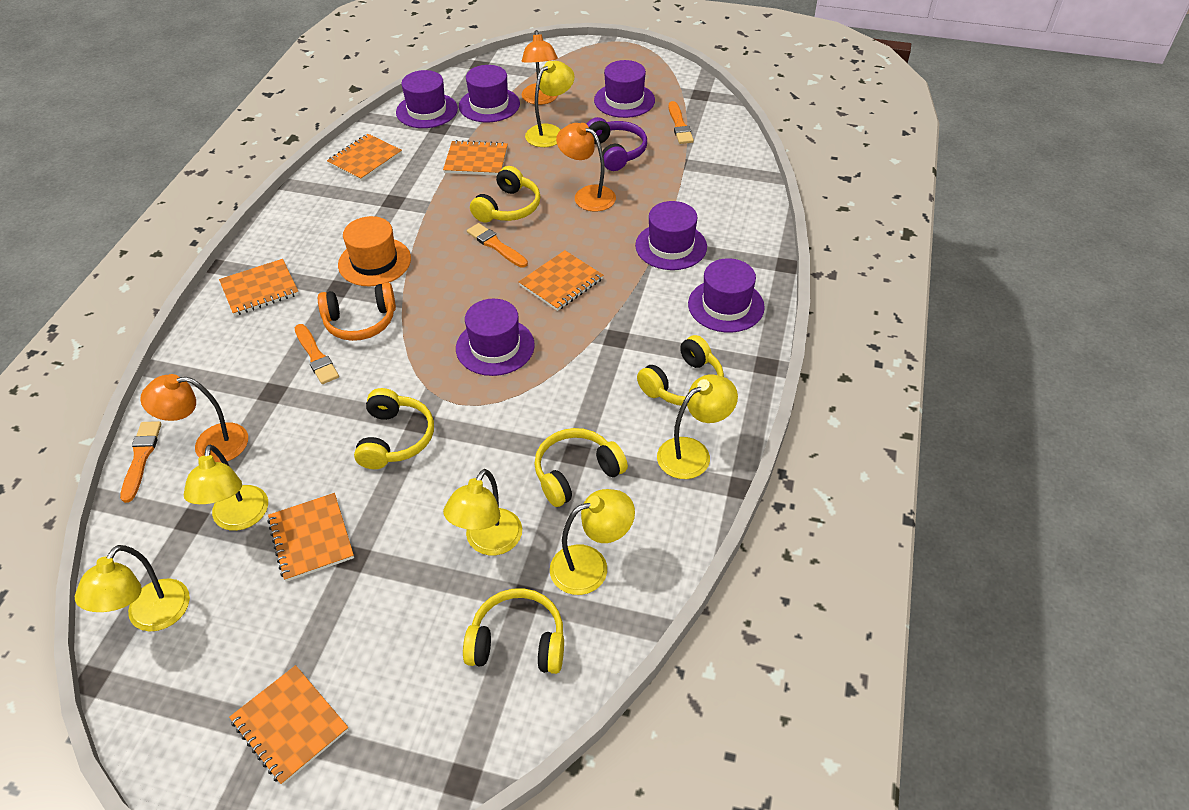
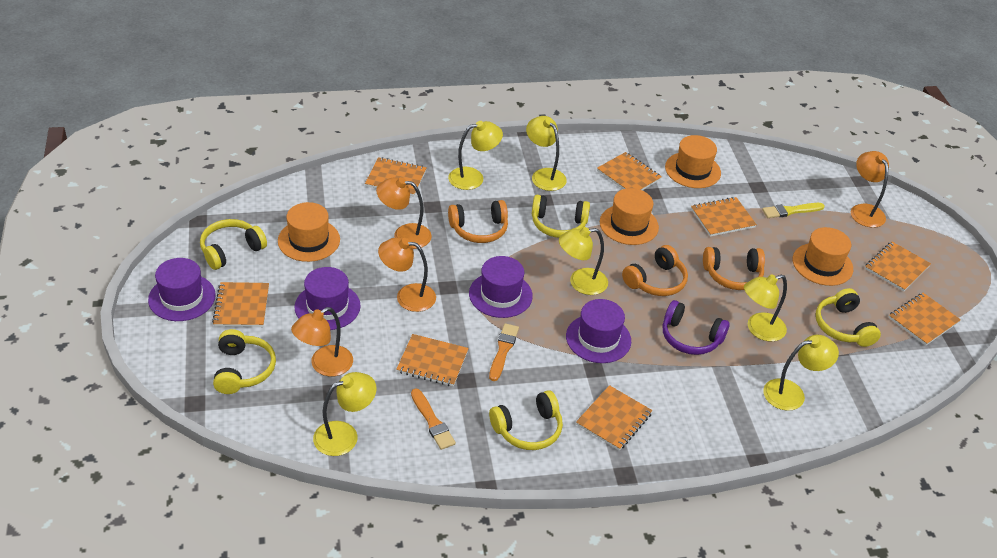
orange brush: [120,421,161,503] [295,324,339,384] [467,223,528,268] [669,101,694,144] = 4 -> [411,388,456,450] [489,323,519,381] = 2
orange hat: [338,216,411,286] = 1 -> [278,202,340,262] [600,188,659,245] [665,135,721,188] [793,227,853,286] = 4
orange headphones: [318,282,396,341] = 1 -> [448,200,508,243] [622,245,688,296] [703,247,765,290] = 3
orange lamp: [140,374,248,463] [522,30,558,105] [556,123,616,212] = 3 -> [291,307,353,376] [376,177,432,249] [378,237,436,312] [851,151,889,228] = 4
orange notebook: [219,259,299,316] [229,665,349,785] [267,493,354,582] [327,134,402,181] [443,140,508,175] [519,250,603,311] = 6 -> [212,282,269,327] [365,157,427,196] [396,334,469,386] [576,385,652,451] [597,152,662,190] [691,197,757,237] [865,242,931,292] [889,293,961,346] = 8
purple hat: [396,70,458,128] [456,299,535,376] [459,65,520,122] [594,60,655,118] [635,201,707,270] [688,258,765,333] = 6 -> [148,258,216,321] [295,267,361,330] [469,256,533,318] [566,299,631,363] = 4
yellow brush: none = 0 -> [762,203,825,218] = 1

